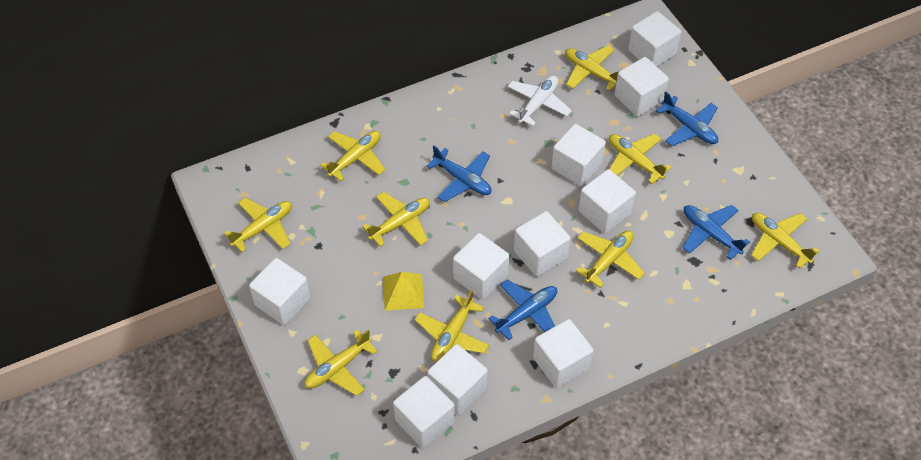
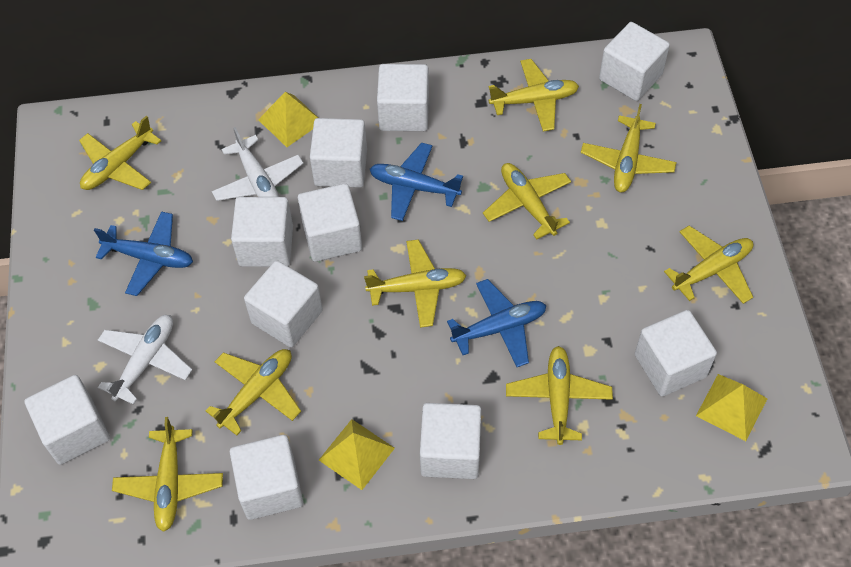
blue plane: [427,146,492,202] [488,279,557,340] [656,92,718,146] [682,205,750,260] = 4 -> [94,211,193,296] [370,142,463,221] [447,279,547,367] = 3
white plane: [508,76,572,126] = 1 -> [98,315,192,405] [212,127,304,201] = 2
yellow pyramid: [383,272,424,311] = 1 -> [258,92,318,147] [319,419,395,490] [696,374,768,441] = 3

